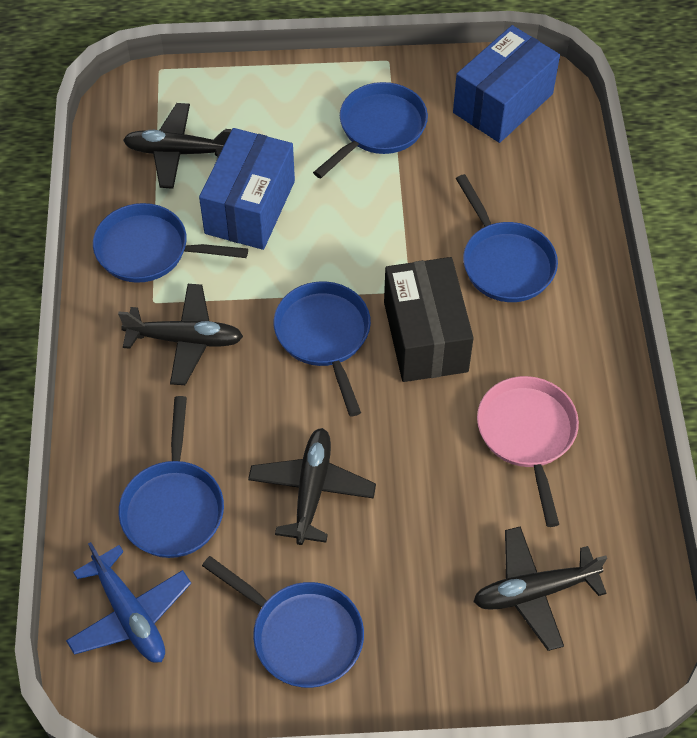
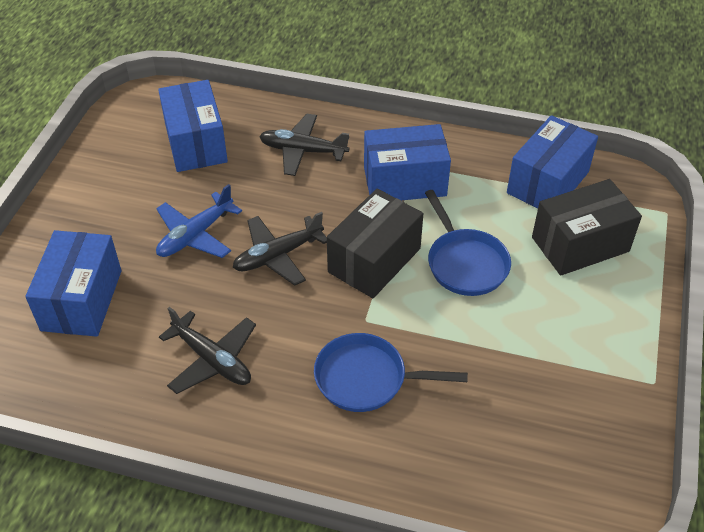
black box: [384,257,474,382] = 1 -> [327,189,423,298] [532,179,642,276] = 2
black plane: [118,284,243,385] [123,103,232,189] [248,428,376,545] [473,526,607,651] = 4 -> [159,307,256,394] [233,212,327,286] [259,114,349,176] = 3
blue box: [199,128,295,250] [453,25,560,143] = 2 -> [25,230,121,337] [158,80,228,172] [364,124,451,200] [507,115,598,208] = 4
blue pan: [93,203,248,283] [119,396,224,558] [202,556,364,688] [274,281,371,416] [313,82,428,179] [456,174,558,302] = 6 -> [314,333,468,412] [425,190,511,296] = 2
pink pan: [477,376,579,527] = 1 -> none = 0

